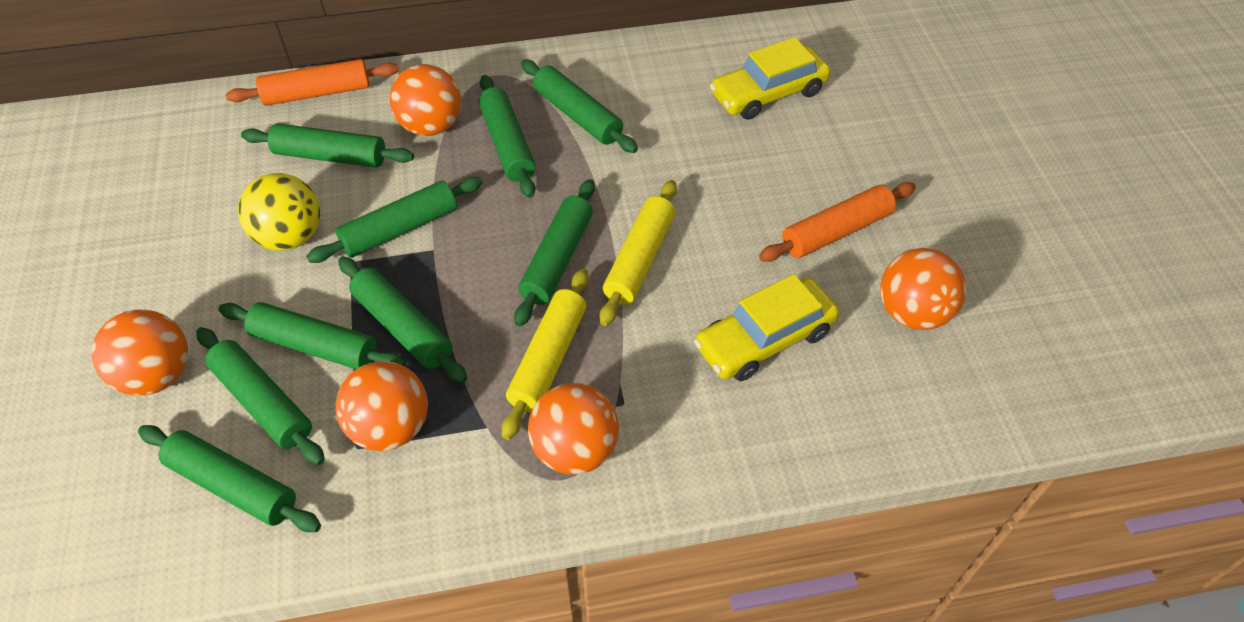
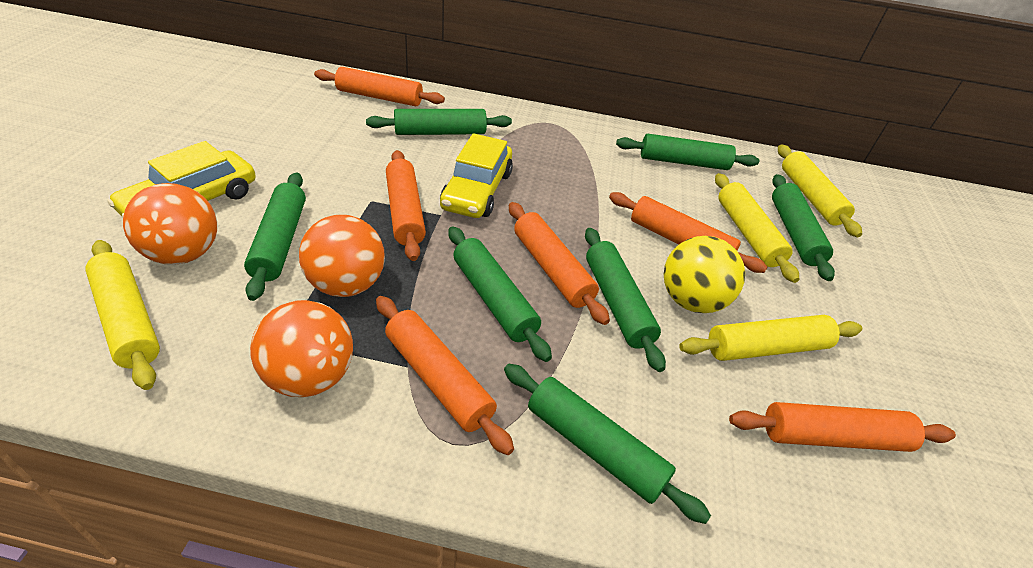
green rolling pin: [138,425,321,532] [196,327,325,465] [218,302,406,369] [241,123,414,168] [306,177,483,263] [338,257,467,383] [478,75,536,198] [514,179,595,326] [521,59,638,153] = 9 -> [244,172,306,301] [366,109,512,135] [448,226,552,362] [504,364,711,524] [585,228,666,372] [616,134,759,170] [772,174,835,281] = 7
orange ball: [92,309,188,396] [335,361,428,451] [390,64,461,136] [528,383,619,475] [880,248,966,330] = 5 -> [123,183,217,265] [250,300,353,397] [299,215,385,297] = 3
orange rolling pin: [226,59,399,106] [759,182,916,262] = 2 -> [314,67,445,106] [376,296,514,455] [386,150,426,261] [509,202,610,325] [609,192,767,273] [729,402,956,452] = 6
yellow rolling pin: [501,269,589,440] [599,180,677,326] = 2 -> [85,240,160,390] [679,315,862,361] [715,173,799,283] [778,144,862,237] = 4

